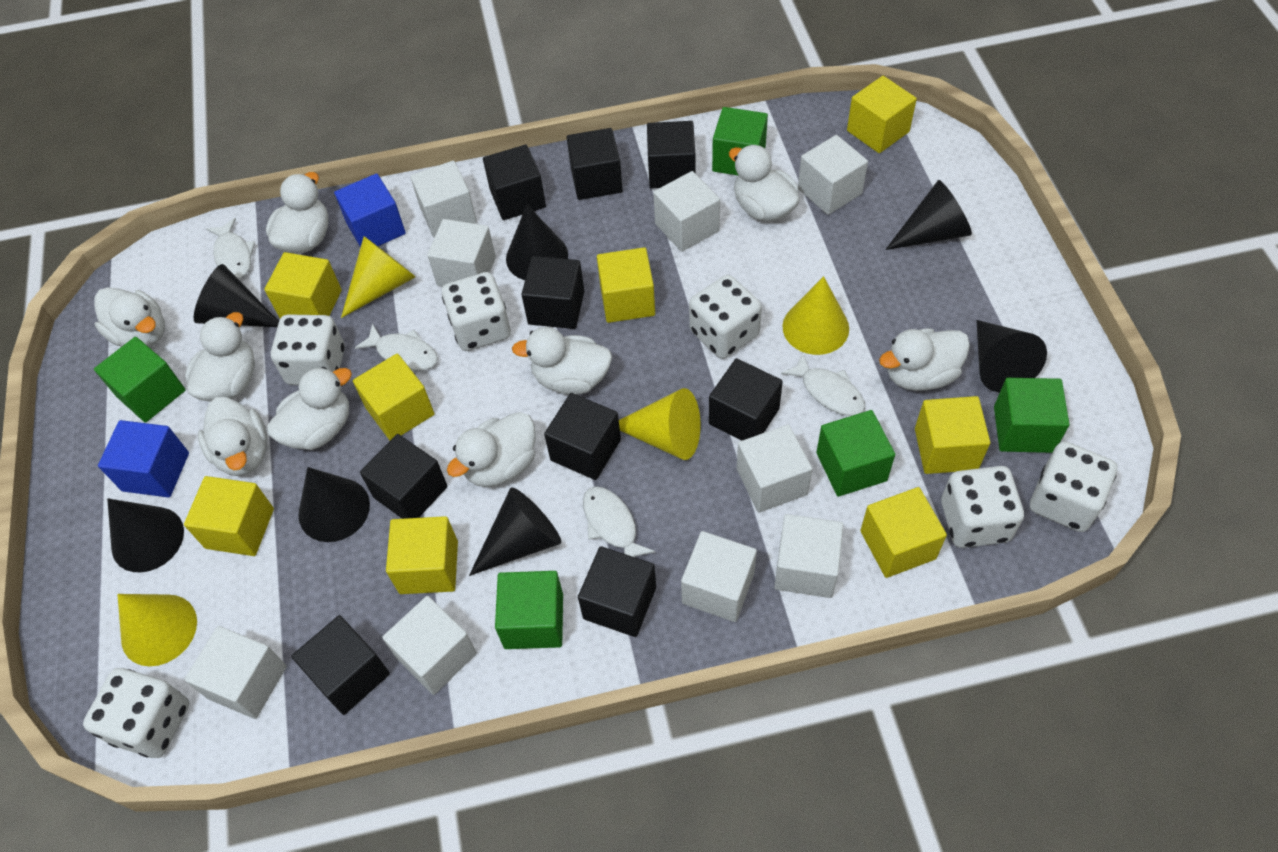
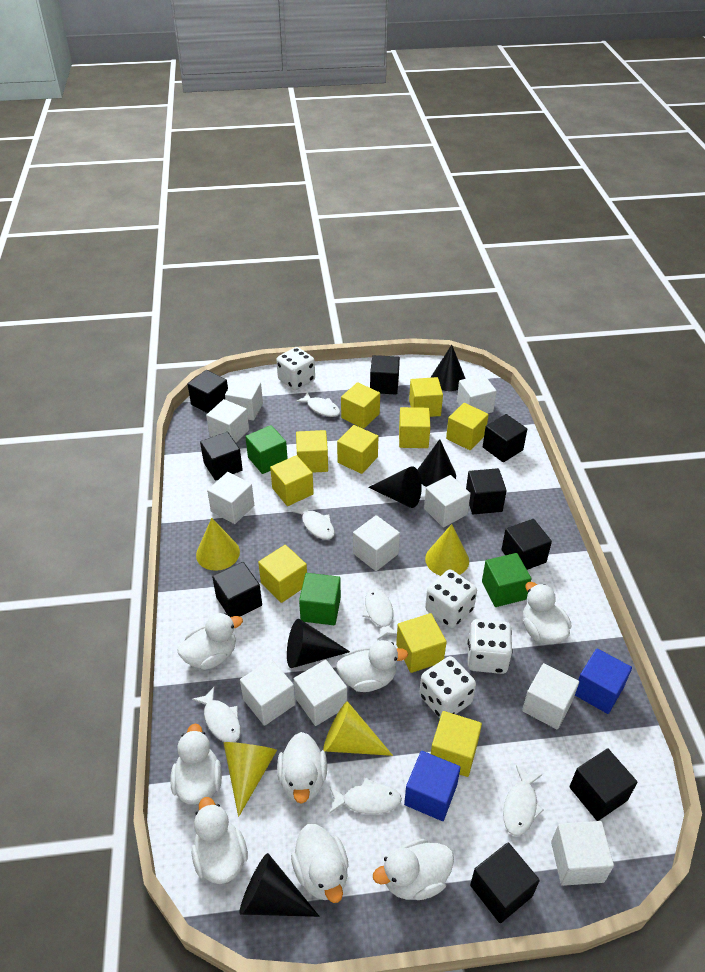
black cone: [107,498,184,572] [194,264,279,327] [298,467,370,542] [469,487,561,576] [506,204,568,280] [885,180,972,250] [977,320,1047,393] = 7 -> [239,853,319,917] [287,619,350,668] [368,466,422,508] [418,439,456,487] [431,345,466,391] = 5
green cube: [94,337,186,423] [495,571,563,649] [712,107,768,175] [816,410,895,497] [994,378,1069,453] = 5 -> [245,425,288,474] [299,573,341,625] [482,553,531,607] = 3
white cube: [184,626,287,719] [382,596,477,695] [410,161,477,238] [427,219,496,287] [653,171,720,252] [681,531,757,622] [737,425,812,512] [774,514,843,598] [798,135,868,215] = 9 -> [206,399,249,443] [207,472,254,524] [225,378,263,421] [240,659,295,726] [294,660,347,726] [353,515,400,571] [424,475,471,527] [457,374,497,413] [522,663,579,730] [551,821,614,886] = 10
white dice: [83,668,189,758] [271,314,345,385] [442,272,511,351] [689,275,762,359] [941,466,1024,548] [1030,441,1118,532] = 6 -> [276,347,315,390] [419,656,476,718] [425,570,477,628] [468,619,513,674] = 4
white duck: [94,287,165,348] [185,312,255,402] [198,397,267,476] [266,172,329,254] [267,367,352,450] [447,412,536,487] [512,327,612,395] [729,145,800,221] [879,328,970,391] = 9 -> [170,724,222,805] [177,613,243,670] [192,797,248,884] [277,732,327,804] [291,824,349,903] [336,640,408,692] [373,839,454,900] [523,582,571,644] = 8
white fish: [206,218,255,279] [355,323,438,371] [583,486,655,557] [781,353,865,416] = 4 -> [192,687,241,742] [291,502,335,540] [296,392,340,417] [329,778,402,814] [362,588,397,640] [503,766,544,836] = 6
yellow cube: [184,476,274,556] [264,252,342,318] [353,354,434,440] [386,516,458,594] [597,247,655,323] [847,76,917,153] [860,487,947,578] [915,396,990,474] = 8 -> [258,545,307,603] [270,455,314,506] [296,430,328,473] [337,425,379,474] [341,382,380,429] [396,613,446,673] [399,407,430,448] [409,377,443,417] [431,711,482,777] [446,403,489,450] = 10

